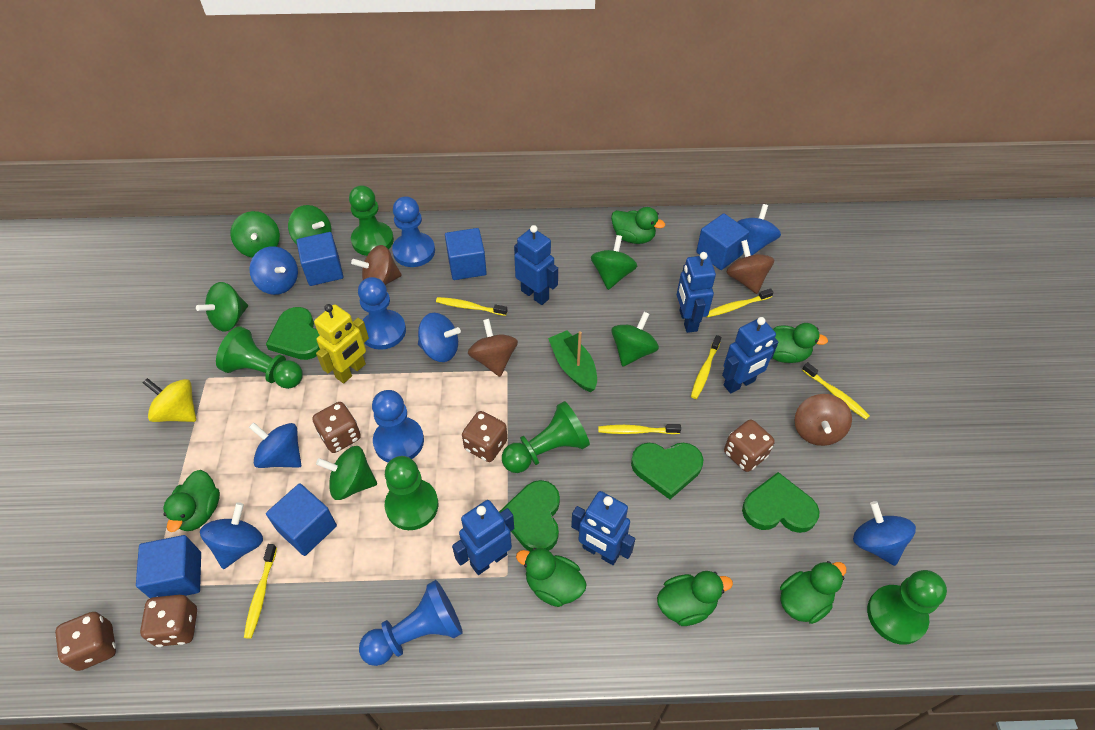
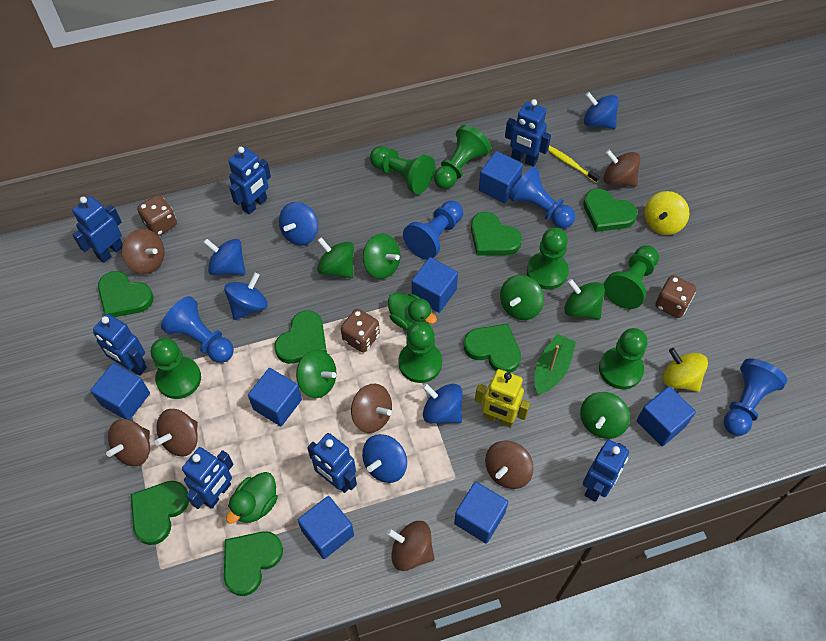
blue cube: [136,535,201,598] [266,483,337,556] [296,232,343,286] [445,228,487,280] [696,213,749,270] = 5 -> [90,363,150,420] [248,368,302,426] [298,496,354,559] [412,257,458,313] [454,482,508,543] [479,151,523,203] [637,386,696,446] = 7
blue robot: [452,500,514,575] [514,225,558,305] [571,491,635,565] [677,252,716,333] [722,317,779,393] = 5 -> [72,196,123,263] [93,314,147,376] [182,447,233,509] [228,147,271,215] [307,433,357,493] [505,99,551,167] [583,440,629,502] = 7
brown dice: [55,612,116,671] [140,595,197,647] [312,402,361,453] [462,411,507,462] [724,420,775,472] = 5 -> [137,195,177,236] [341,309,380,353] [655,275,696,318] = 3
brown spinning top: [351,245,402,285] [468,319,518,377] [726,240,774,294] [794,394,852,446] = 4 -> [106,419,150,466] [122,229,164,274] [155,409,198,457] [351,384,392,433] [387,521,435,571] [485,441,534,489] [604,150,640,187] = 7
green duck: [163,470,220,532] [516,548,587,607] [611,207,665,244] [657,571,733,626] [773,323,828,363] [780,561,847,624] = 6 -> [226,472,278,524] [388,292,437,330] = 2
green heart: [266,307,320,360] [499,480,560,552] [631,443,703,499] [742,472,820,533] = 4 -> [98,271,154,317] [131,481,189,545] [224,531,283,596] [275,310,327,364] [463,324,521,373] [471,212,522,255] [583,189,638,232] = 7
green pawn: [216,326,303,389] [349,185,394,256] [385,456,438,530] [502,401,590,473] [867,570,947,645] = 5 -> [151,338,201,399] [370,146,435,194] [398,322,442,383] [434,125,491,189] [527,228,569,290] [599,328,647,389] [604,245,659,309] = 7
yellow spinning top: [143,378,196,422] = 1 -> [644,191,689,235] [663,348,708,392] = 2
yellow toothbrush: [244,544,277,639] [436,297,507,316] [598,424,681,434] [691,335,721,399] [707,289,774,317] [802,362,870,420] = 6 -> [548,146,600,183] = 1

